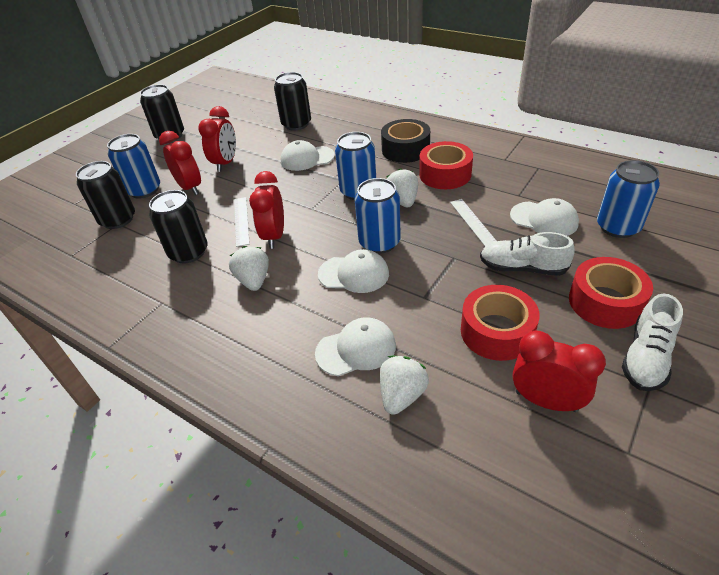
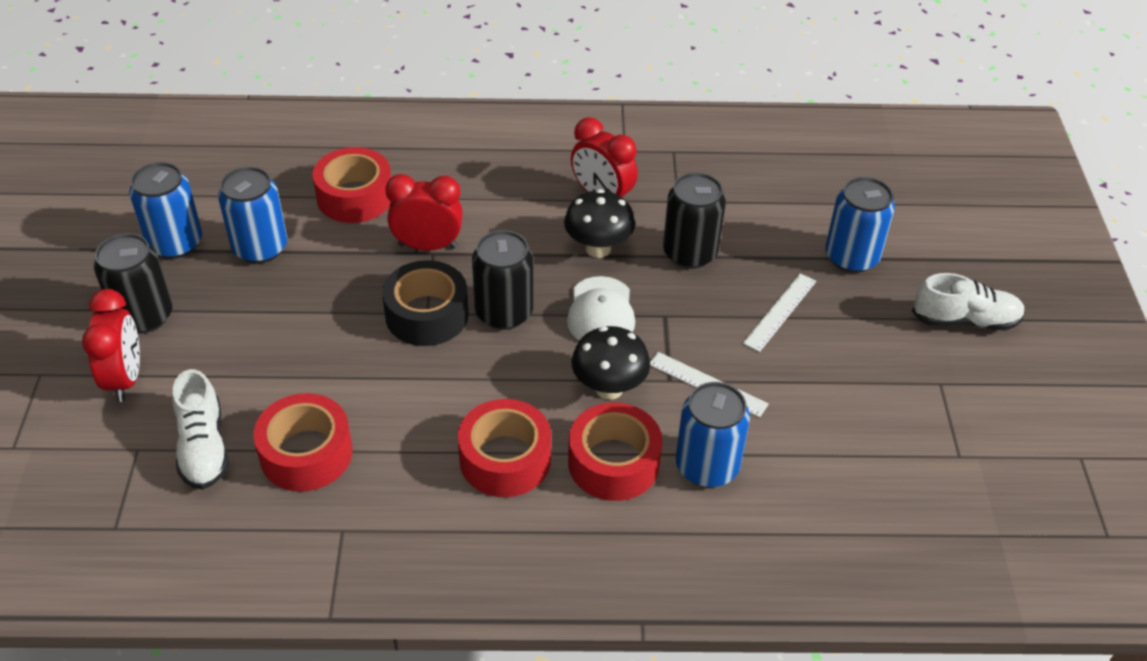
black can: [76,161,135,229] [140,84,184,141] [149,190,208,264] [274,72,311,131] = 4 -> [94,233,173,334] [472,230,533,330] [663,172,726,269] = 3
black mushroom: none = 0 -> [564,189,635,258] [571,326,650,400] = 2
red clock: [159,131,201,195] [198,106,236,172] [249,171,284,249] [512,331,606,412] = 4 -> [82,289,140,402] [385,174,463,250] [571,117,638,197] = 3
red tape: [419,141,473,189] [461,285,540,361] [569,257,653,329] = 3 -> [253,393,353,492] [313,147,391,223] [458,399,551,497] [568,403,662,501] = 4
white cap: [281,140,335,171] [315,317,396,376] [318,249,389,293] [510,198,579,236] = 4 -> [567,276,635,341] = 1
white strawberry: [229,246,269,291] [380,356,429,415] [386,168,418,207] = 3 -> none = 0

